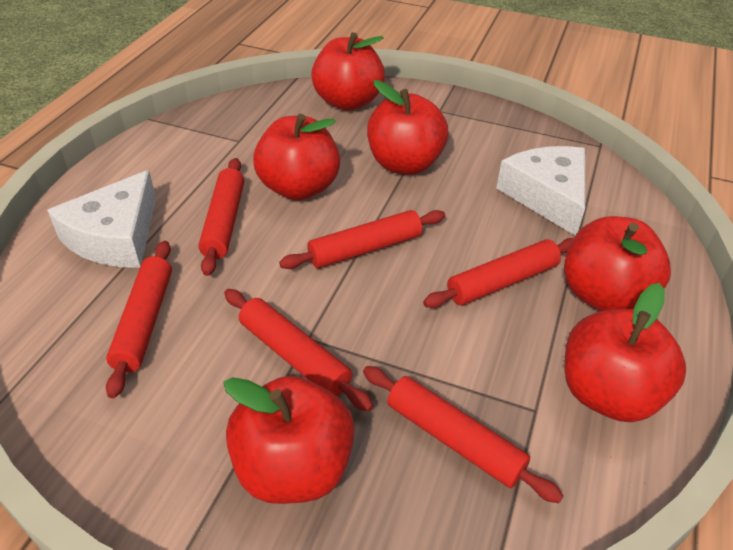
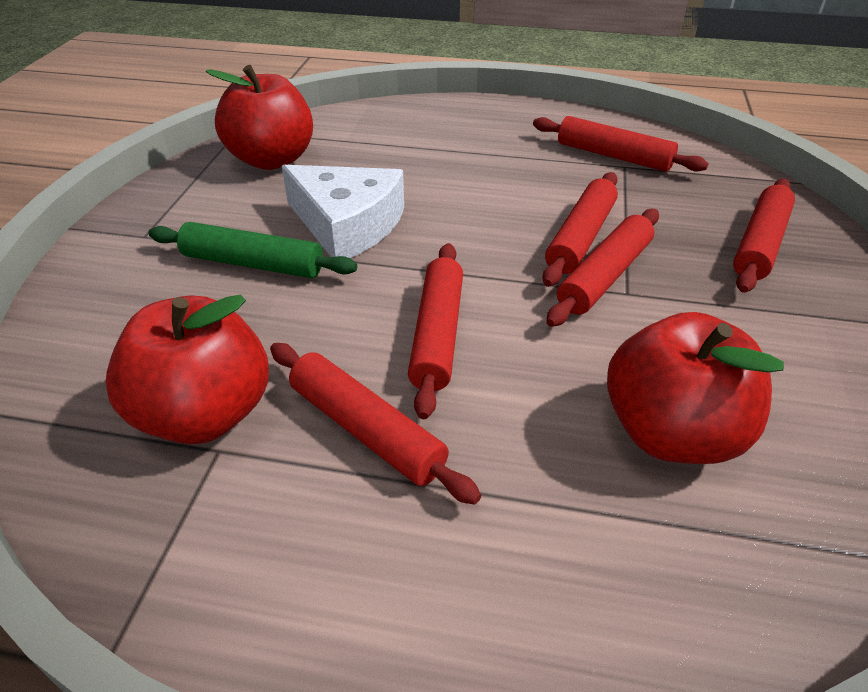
green rolling pin: none = 0 -> [148,222,357,278] = 1
red apple: [223,376,355,504] [253,114,340,201] [311,32,385,111] [367,80,449,175] [564,216,671,311] [564,283,686,422] = 6 -> [106,295,269,444] [206,65,313,170] [607,312,784,464] = 3
white cheese: [47,170,156,268] [496,146,585,235] = 2 -> [282,165,404,258] = 1

